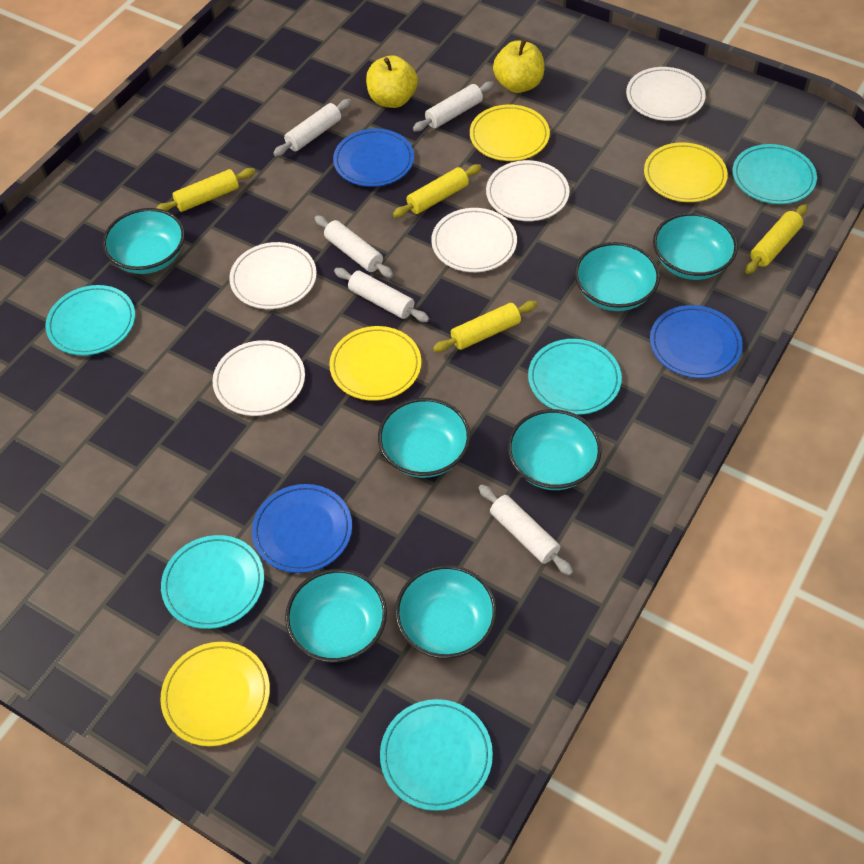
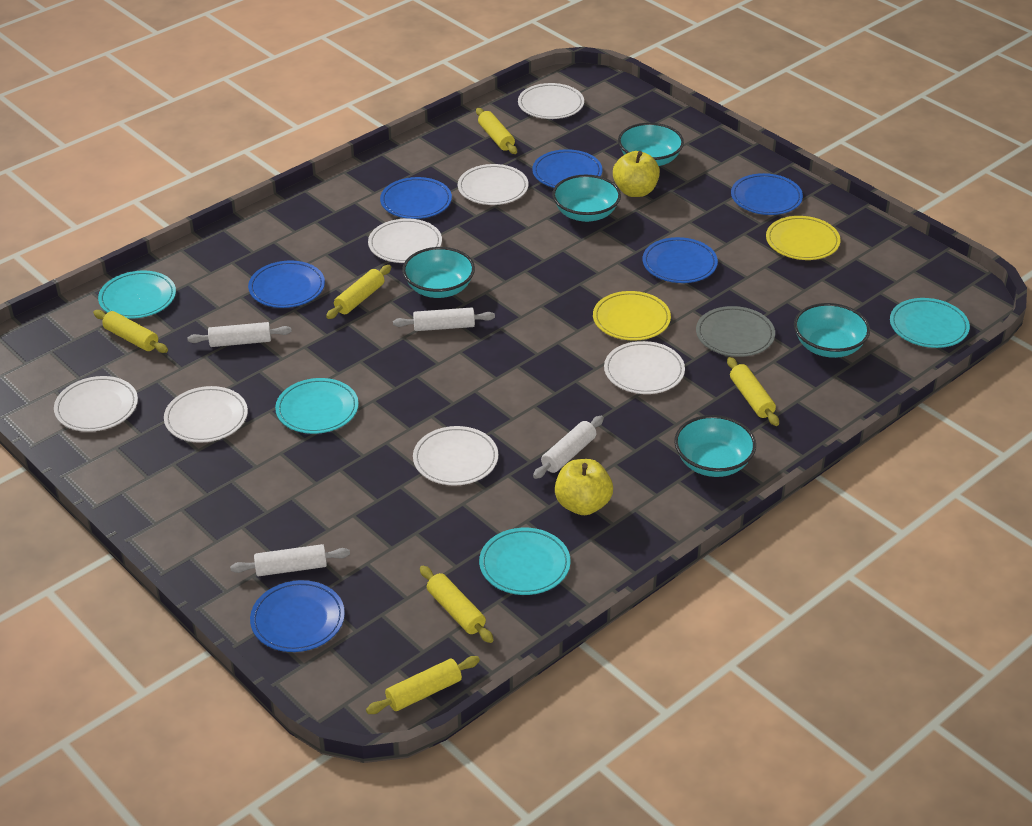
blue plate: [252,484,352,573] [333,129,414,187] [650,305,743,378] = 3 -> [248,261,325,308] [250,580,345,652] [380,177,452,219] [532,149,602,188] [643,237,718,283] [731,173,803,215] = 6
grey plate: none = 0 -> [696,306,775,357] = 1
turquoise bowl: [102,208,185,274] [285,569,387,662] [378,398,471,478] [395,565,497,659] [508,409,602,490] [574,242,660,311] [653,213,738,280] = 7 -> [402,247,475,298] [552,175,621,222] [618,123,684,166] [674,415,756,477] [794,303,870,358] = 5
turquoise plate: [45,285,135,356] [161,535,264,629] [380,699,493,811] [528,339,622,415] [732,144,817,204] = 5 -> [98,271,176,319] [275,378,359,434] [479,528,571,595] [890,298,970,348] = 4
white plate: [213,340,305,416] [229,242,317,309] [431,208,517,272] [486,160,569,221] [626,67,706,121] = 5 -> [54,376,138,432] [164,386,248,443] [368,218,442,263] [413,426,498,485] [458,164,528,205] [518,83,584,119] [604,341,685,394] = 7
white rolling pin: [273,99,351,156] [315,215,393,278] [334,268,429,322] [413,81,494,131] [479,484,573,575] = 5 -> [187,322,292,347] [230,544,350,576] [393,307,495,331] [533,416,604,479] = 4
yellow plate: [160,642,270,746] [329,326,421,401] [470,105,550,161] [644,142,728,202] = 4 -> [593,291,671,341] [766,216,841,260] = 2
yellow rolling pin: [156,168,255,212] [393,164,482,218] [433,301,537,352] [745,204,808,274] = 4 -> [93,310,168,353] [326,265,391,319] [366,656,480,714] [420,566,494,643] [476,108,517,154] [727,357,779,426] = 6

